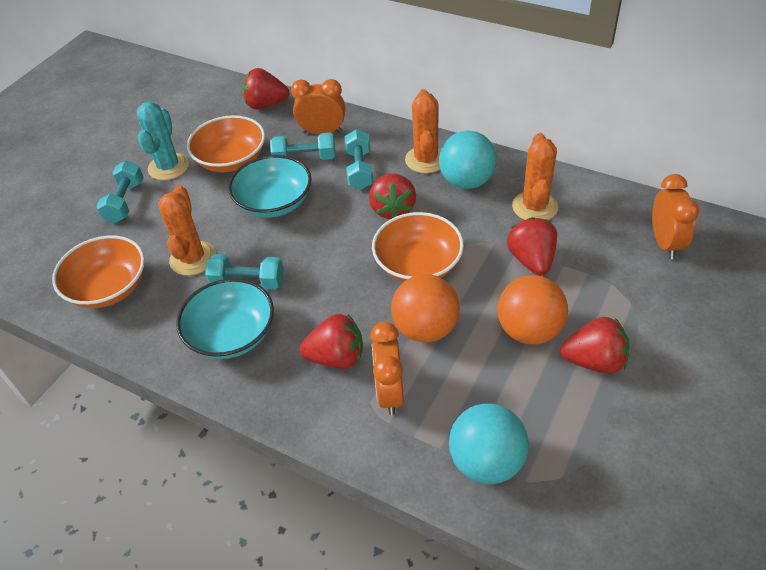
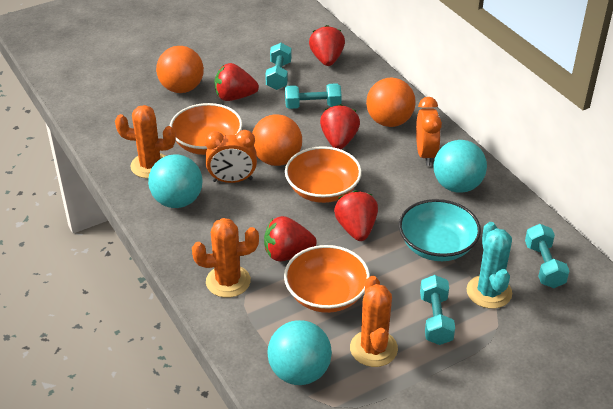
orange ball: [391,274,460,343] [498,275,568,344] = 2 -> [156,46,204,93] [252,114,302,166] [366,78,416,127] = 3
orange clock: [291,79,345,135] [370,322,404,415] [652,174,699,259] = 3 -> [205,130,257,183] [416,97,442,166] = 2
turquoise ball: [439,131,497,189] [449,403,529,484] = 2 -> [148,154,203,208] [267,320,332,385] [434,140,487,193] = 3
turquoise bowl: [176,278,274,359] [228,155,312,218] = 2 -> [399,199,481,261] = 1

